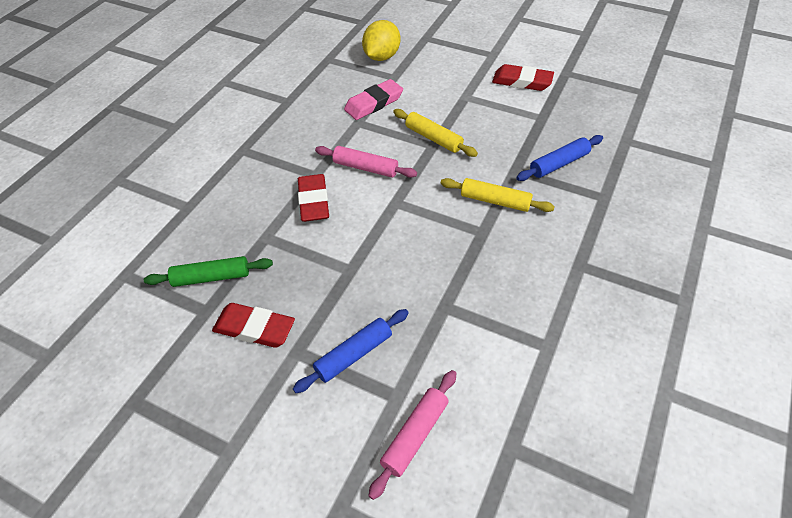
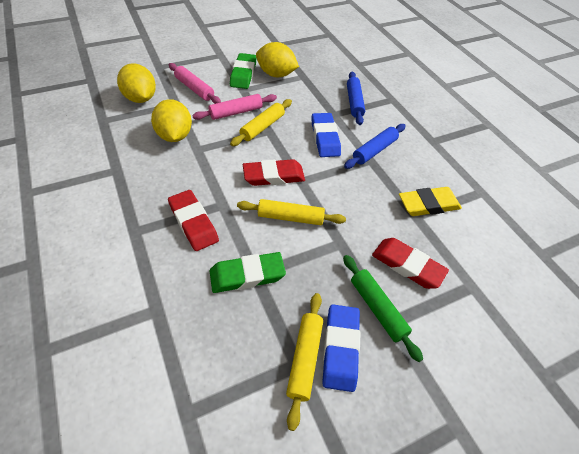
blue eraser: none = 0 -> [312,113,341,157] [322,304,360,392] = 2
green eraser: none = 0 -> [210,252,286,293] [230,53,257,89] = 2
pink eraser: [344,79,403,120] = 1 -> none = 0
yellow eraser: none = 0 -> [399,187,462,216] = 1
yellow lemon: [362,20,400,61] = 1 -> [117,63,156,103] [151,99,192,142] [256,42,299,77] = 3
yellow rolling pin: [393,109,478,157] [441,178,555,212] = 2 -> [230,99,292,146] [237,199,346,225] [286,293,323,431] = 3

